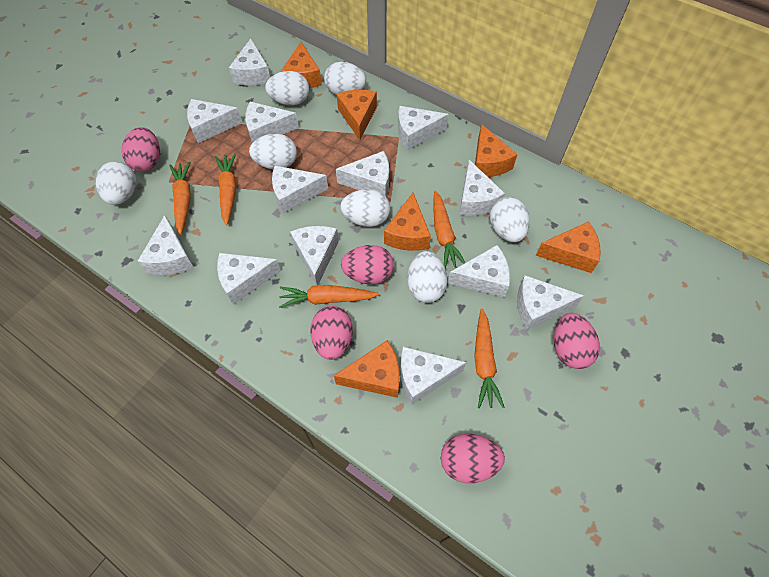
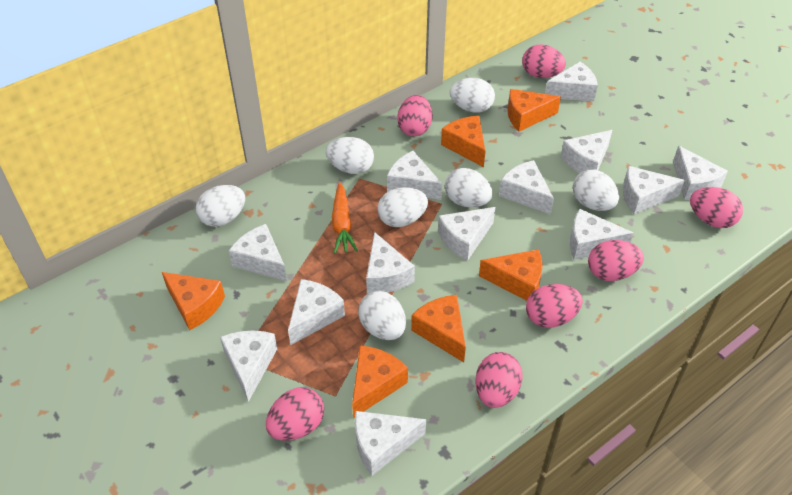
orange carrot: [169,162,191,235] [215,154,236,226] [279,285,379,308] [434,191,465,269] [474,309,504,408] = 5 -> [332,182,358,254] = 1
pink egg: [121,127,160,171] [310,306,353,360] [341,245,394,284] [441,434,505,483] [554,313,600,369] = 5 -> [266,387,324,441] [397,95,432,136] [475,352,523,408] [522,44,566,78] [526,284,583,328] [588,240,644,281] [690,187,743,228] = 7

